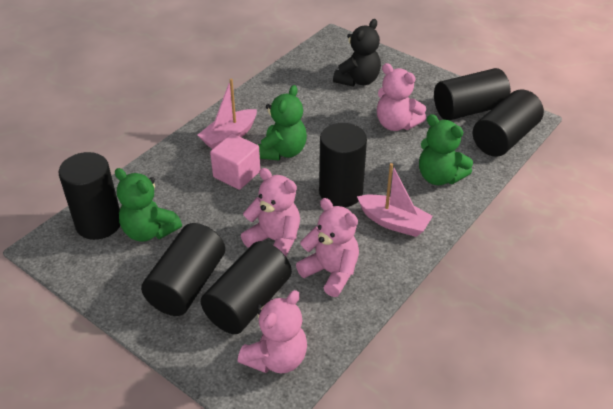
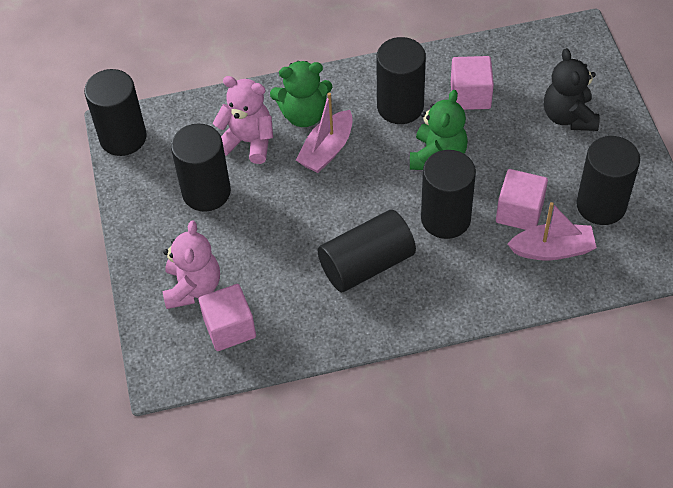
green teddy bear: [115,168,182,242] [257,85,307,160] [419,114,473,185] = 3 -> [270,61,332,127] [410,90,468,170] = 2
pink cube: [210,134,260,190] = 1 -> [199,284,256,351] [451,56,494,110] [496,169,548,230] = 3
pink teddy bear: [238,290,307,374] [241,168,300,256] [296,198,359,297] [377,63,426,131] = 4 -> [162,221,220,309] [213,76,273,164] = 2

